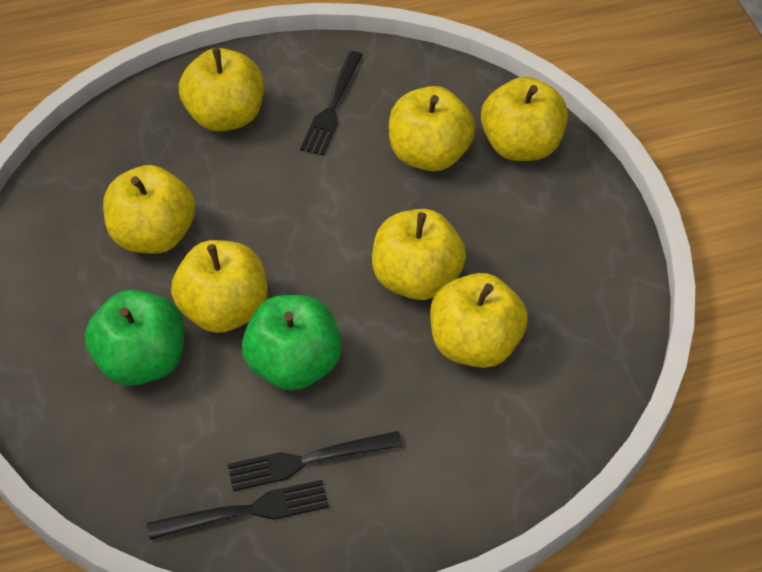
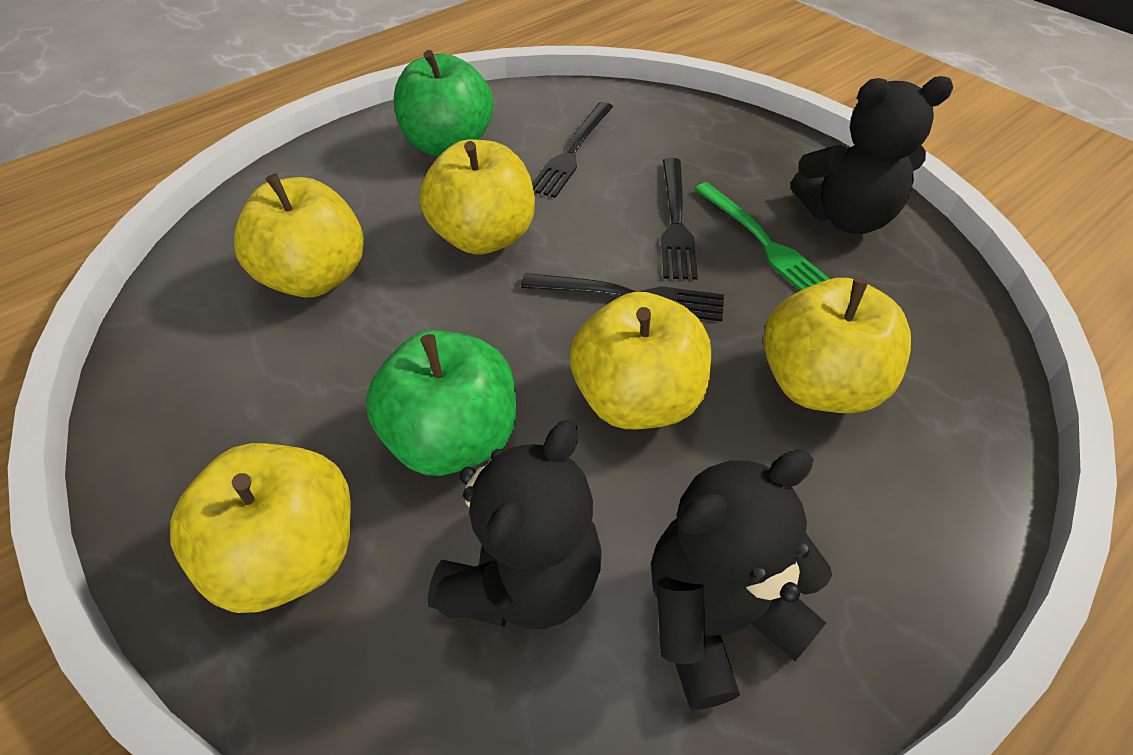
black teddy bear: none = 0 -> [428,420,602,629] [651,449,832,710] [791,76,953,234] = 3
green fork: none = 0 -> [694,182,829,291] = 1
yellow apple: [103,165,196,254] [171,240,268,333] [179,48,264,132] [372,209,466,300] [389,86,476,171] [430,273,528,368] [481,77,568,161] = 7 -> [170,443,351,613] [234,173,364,297] [419,139,535,255] [570,292,711,429] [763,278,911,413] = 5

